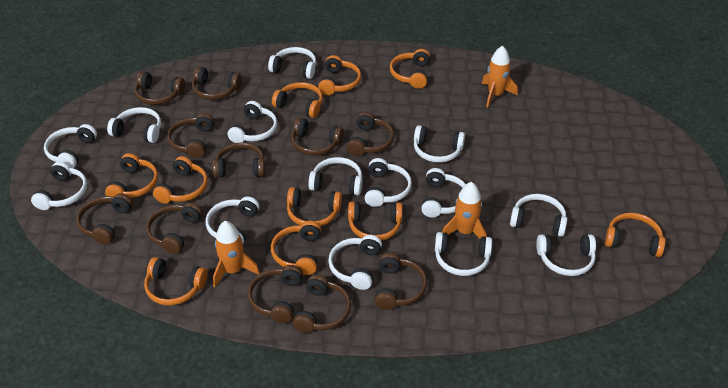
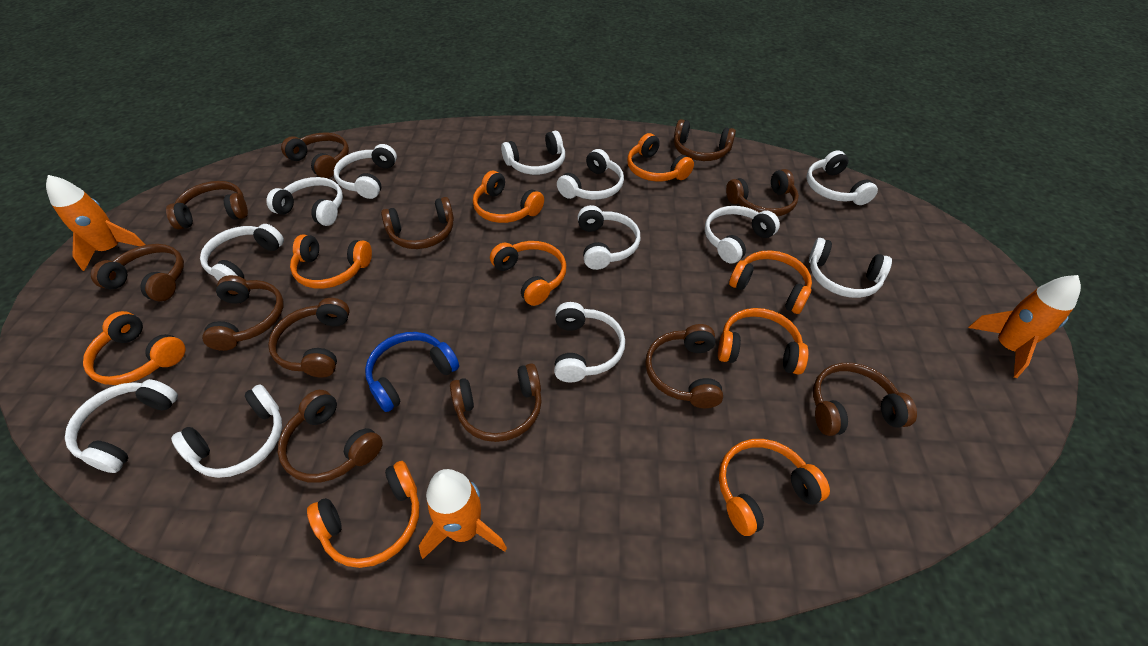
blue headphones: none = 0 -> [365,332,459,412] = 1
brown headphones: [76,193,133,245] [135,71,185,105] [146,202,203,254] [167,113,215,158] [192,67,242,100] [212,142,266,178] [248,265,303,323] [291,118,344,156] [293,274,351,333] [347,112,394,156] [375,253,427,310] = 11 -> [91,244,184,302] [166,181,248,229] [202,275,283,351] [268,298,350,377] [278,390,383,483] [281,133,349,178] [381,197,454,249] [450,363,542,442] [645,324,723,408] [674,119,736,161] [726,169,799,217] [813,363,917,436] = 12
orange headphones: [105,153,158,198] [144,257,208,305] [153,156,208,204] [271,221,321,275] [272,82,323,118] [287,187,342,227] [318,55,361,95] [348,201,402,241] [390,49,430,89] [605,213,665,257] = 10 -> [83,311,185,385] [290,235,372,289] [307,461,419,568] [473,171,544,223] [490,241,566,306] [627,133,694,181] [718,308,809,375] [719,439,830,536] [729,250,812,314] = 9
white headphones: [31,162,87,210] [44,124,97,168] [107,107,161,143] [206,196,260,243] [228,101,277,143] [268,47,316,79] [308,157,362,195] [328,235,382,290] [365,158,412,207] [414,125,465,163] [421,168,466,218] [435,232,492,276] [510,194,567,237] [536,234,596,276] = 14 -> [65,379,178,473] [171,384,282,478] [200,224,284,281] [266,177,343,226] [334,144,397,199] [501,131,565,175] [554,302,625,382] [557,149,624,200] [578,205,641,270] [705,206,780,263] [806,150,878,205] [809,238,892,298] = 12

